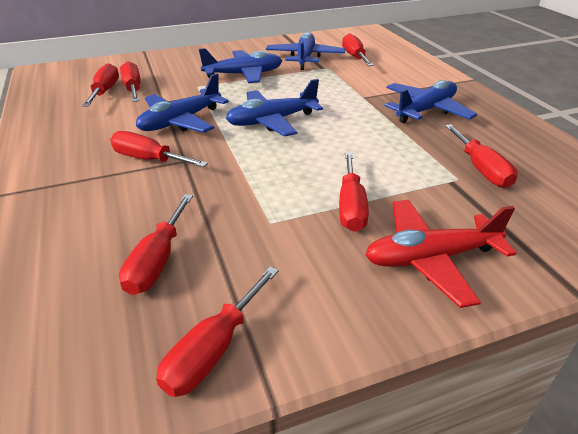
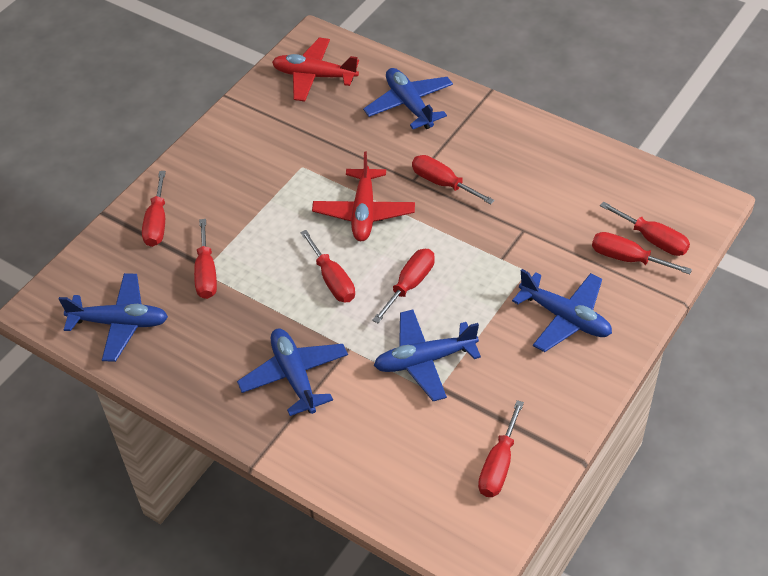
red plane: [365,200,517,308] = 1 -> [272,37,359,102] [312,152,415,241] = 2

